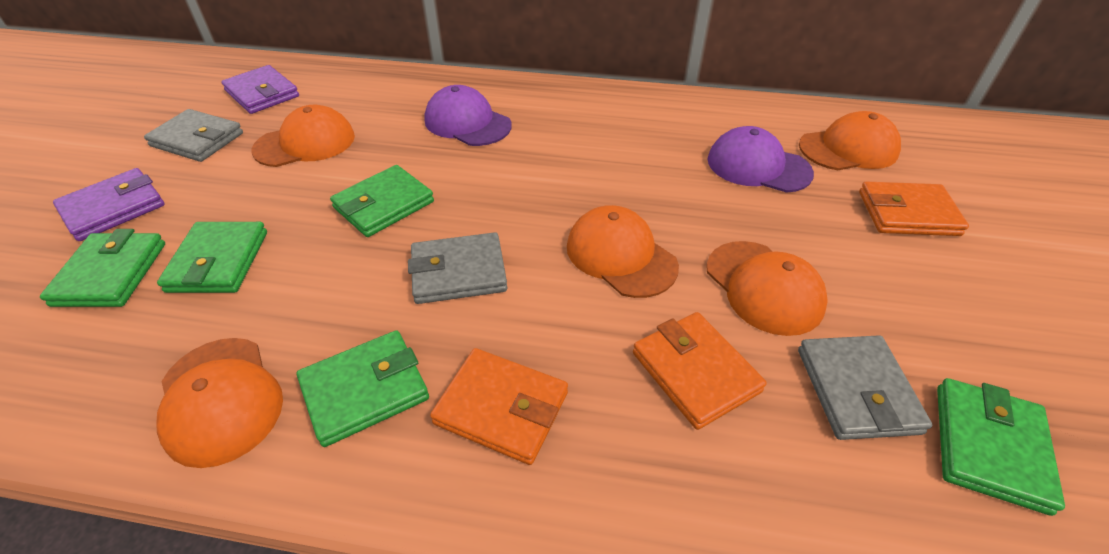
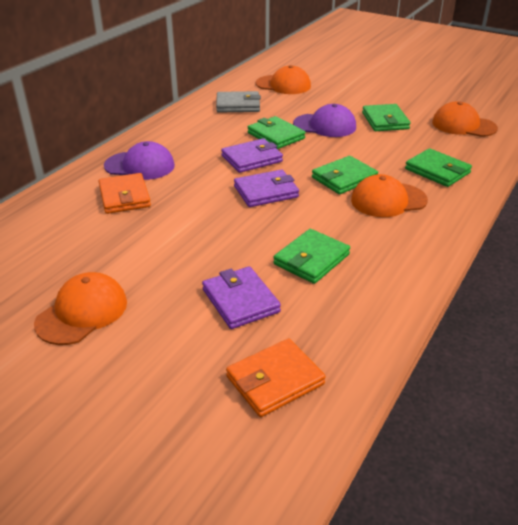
grey wallet: [144,109,243,162] [408,232,507,304] [798,335,932,440] = 3 -> [216,91,261,113] = 1
orange cap: [156,338,283,468] [251,105,355,167] [567,205,679,298] [706,241,828,336] [799,111,901,170] = 5 -> [34,272,127,345] [256,65,311,94] [351,174,428,217] [432,102,498,137] = 4
orange wallet: [430,348,568,465] [633,312,767,430] [859,182,969,236] = 3 -> [99,173,151,214] [226,338,326,417] = 2
purple wallet: [53,168,165,241] [221,65,299,114] = 2 -> [202,266,281,329] [221,138,283,173] [234,170,299,207] = 3

